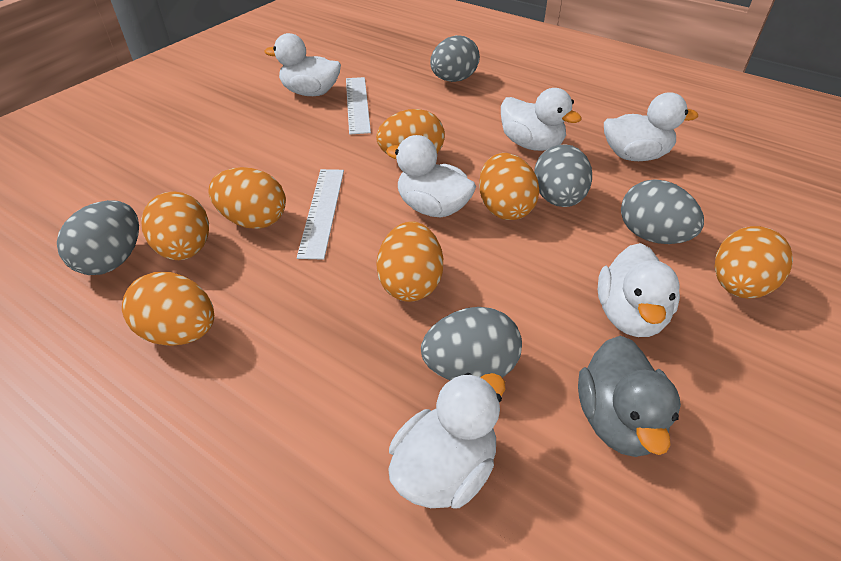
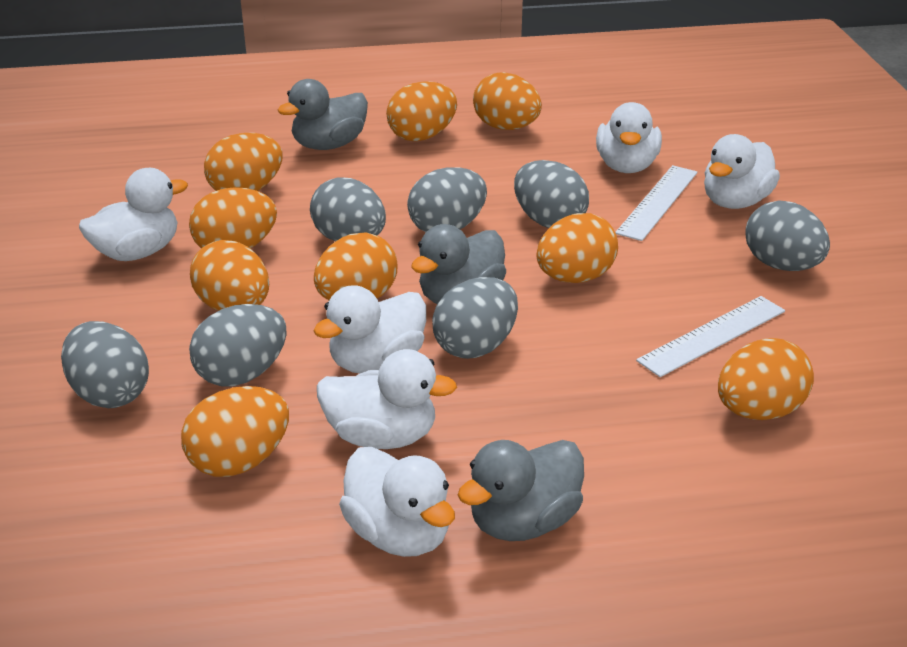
grey duck: [578,335,681,457] = 1 -> [278,79,368,150] [411,224,506,304] [458,440,584,541] = 3
grey egg: [57,200,139,275] [421,307,522,381] [430,35,480,82] [534,144,592,207] [621,180,704,244] = 5 -> [61,321,149,408] [189,304,286,386] [310,177,386,241] [407,167,487,232] [432,277,518,359] [514,160,589,228] [745,200,830,271] = 7
orange egg: [122,272,214,346] [141,192,209,260] [209,167,286,229] [376,109,445,155] [376,221,443,302] [479,153,540,220] [714,226,793,299] = 7 -> [181,386,289,477] [189,187,277,248] [190,240,269,311] [204,133,282,191] [314,232,398,300] [386,81,457,141] [473,72,542,130] [536,213,618,283] [718,338,814,420] = 9

